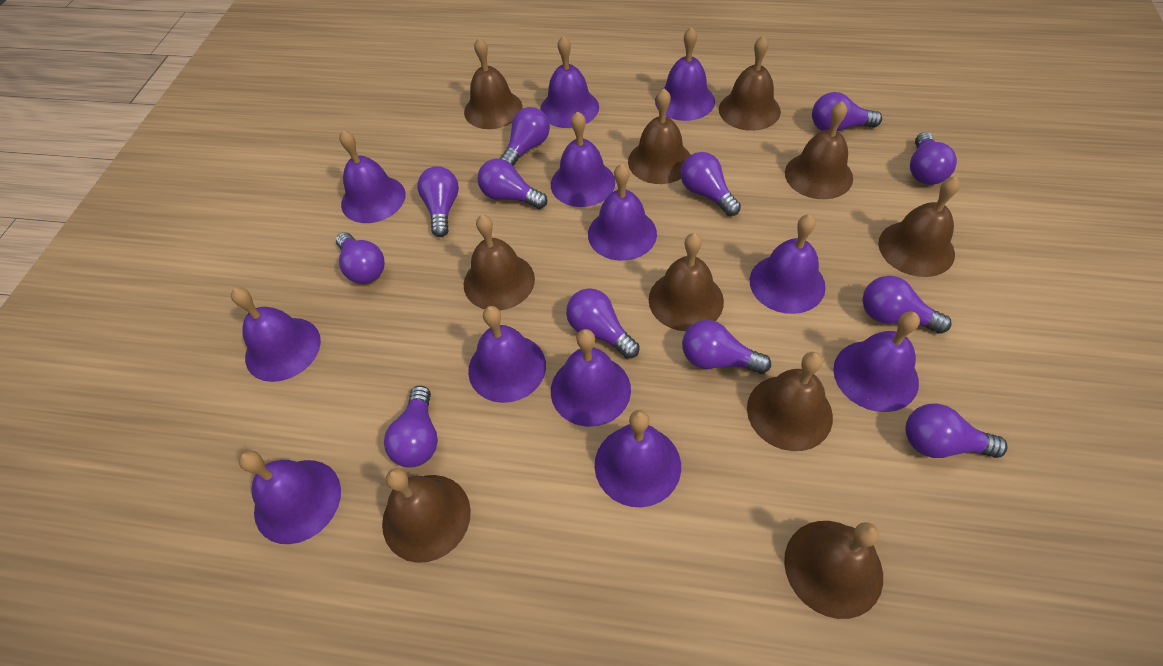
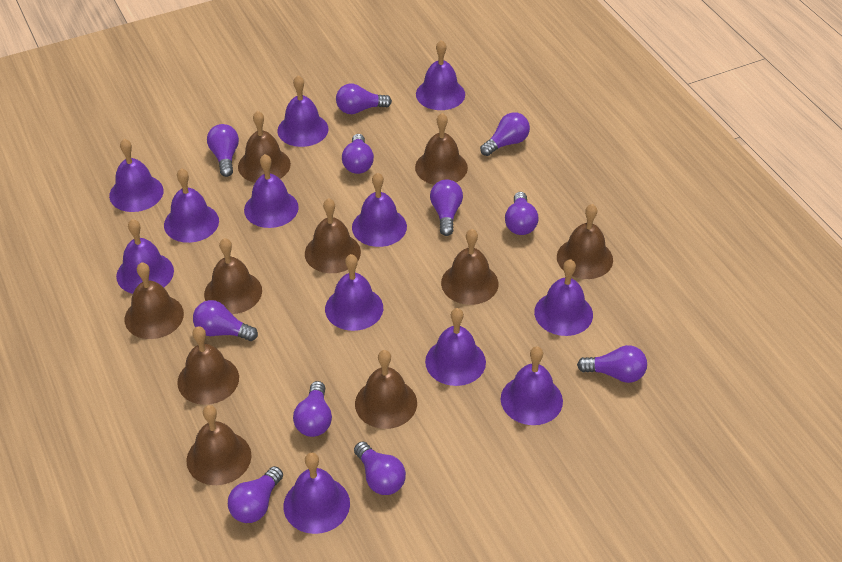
purple light bulb: [336,232,385,284] [384,386,438,467] [417,166,459,237] [477,159,547,209] [500,107,550,166] [566,288,640,359] [680,152,741,216] [682,320,771,374] [812,92,882,131] [862,276,952,334] [905,403,1007,458] [910,132,957,185] = 12 -> [193,300,258,341] [207,124,239,177] [228,466,283,523] [293,381,332,437] [336,84,392,114] [342,134,374,174] [354,442,406,495] [430,179,463,236] [480,112,530,156] [505,192,538,235] [577,345,647,383] = 11

